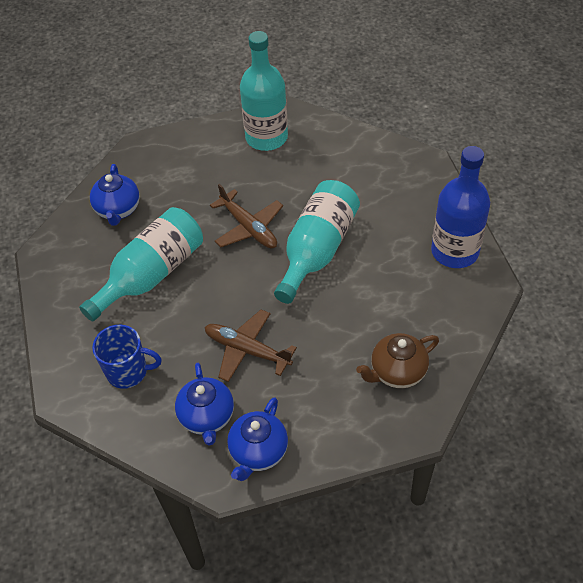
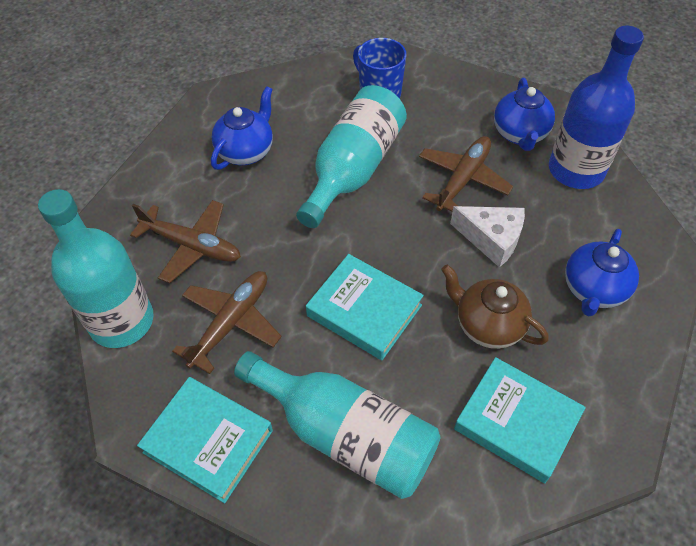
brown plane: [205,310,297,382] [210,184,283,248] = 2 -> [130,200,241,283] [172,271,282,374] [419,136,513,212] = 3
turquoise book: none = 0 -> [137,377,273,503] [306,254,424,360] [454,357,586,483] = 3
white cheese: none = 0 -> [450,206,525,268] = 1

